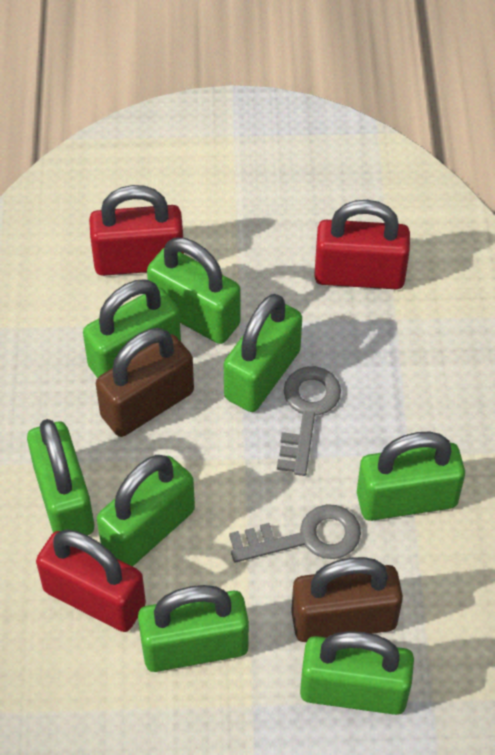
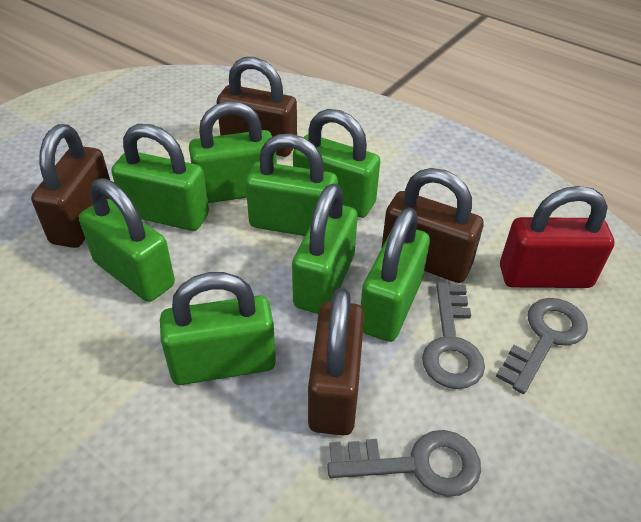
brown padlock: [96,328,194,437] [291,557,403,642] = 2 -> [31,124,111,248] [217,57,297,157] [308,288,364,436] [381,168,484,283] = 4
grey key: [229,504,361,563] [277,366,341,476] = 2 -> [327,430,481,496] [422,282,485,389] [495,298,588,394] = 3
red padlock: [36,529,146,632] [89,185,184,276] [314,200,410,289] = 3 -> [500,186,615,288] = 1

